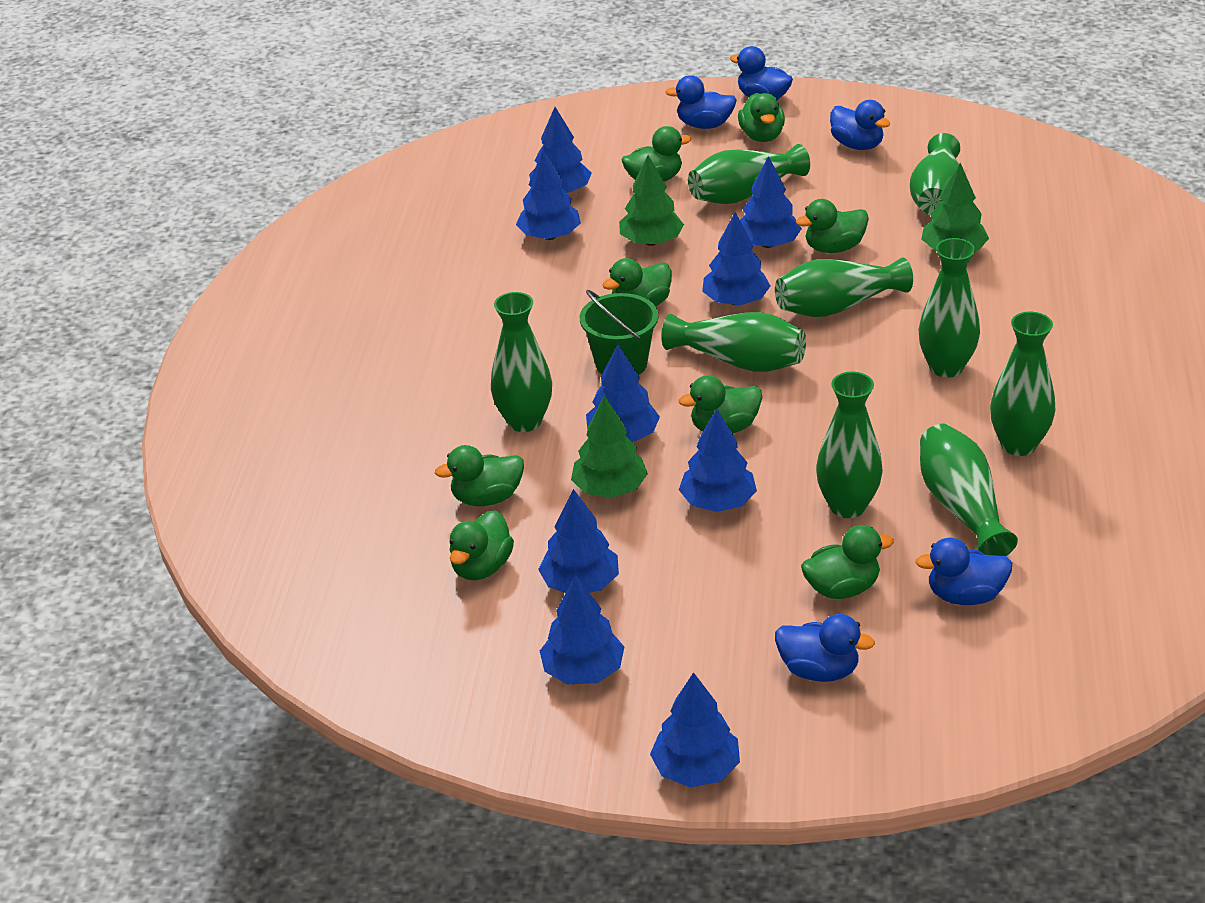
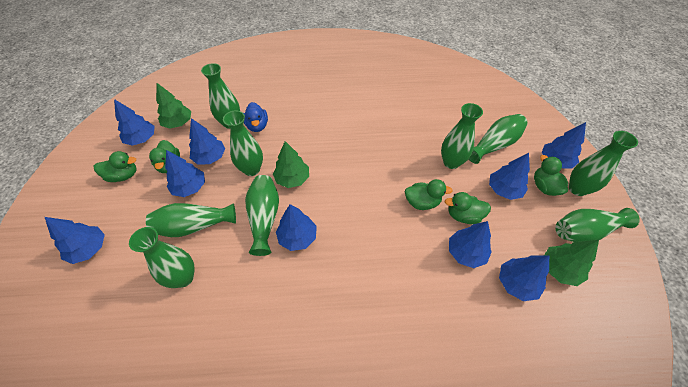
blue duck: [665,75,737,129] [730,46,793,100] [775,614,875,682] [830,100,890,150] [915,538,1012,605] = 5 -> [244,102,268,132] = 1
green bucket: [580,290,658,375] = 1 -> none = 0
green duck: [435,445,524,506] [449,510,514,580] [602,258,672,306] [622,126,691,182] [679,375,762,433] [738,93,785,142] [796,199,869,253] [801,525,894,599] = 8 -> [94,151,136,182] [149,140,180,173] [405,179,453,210] [444,192,491,224] [534,155,568,196] = 5

